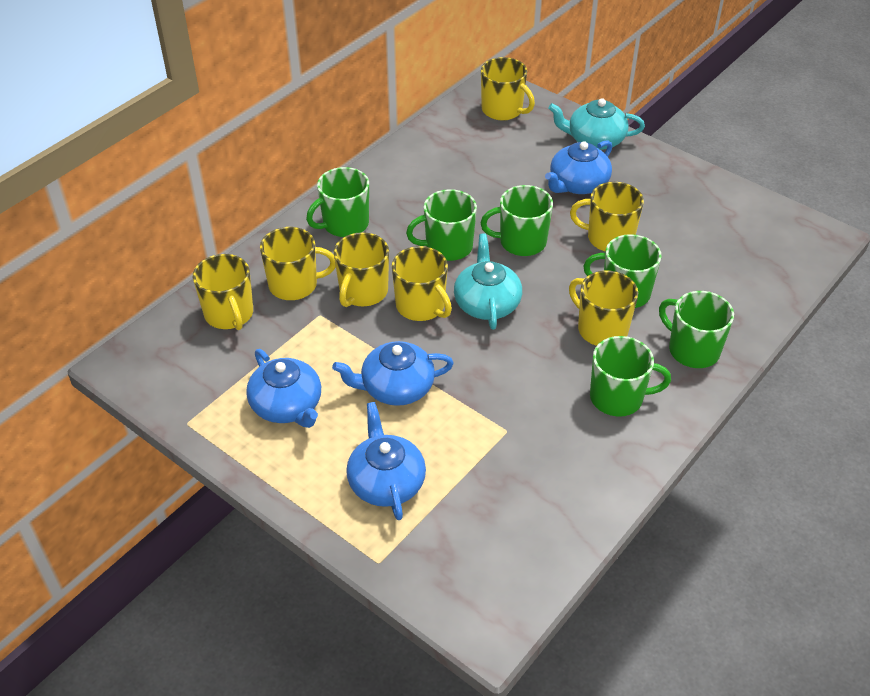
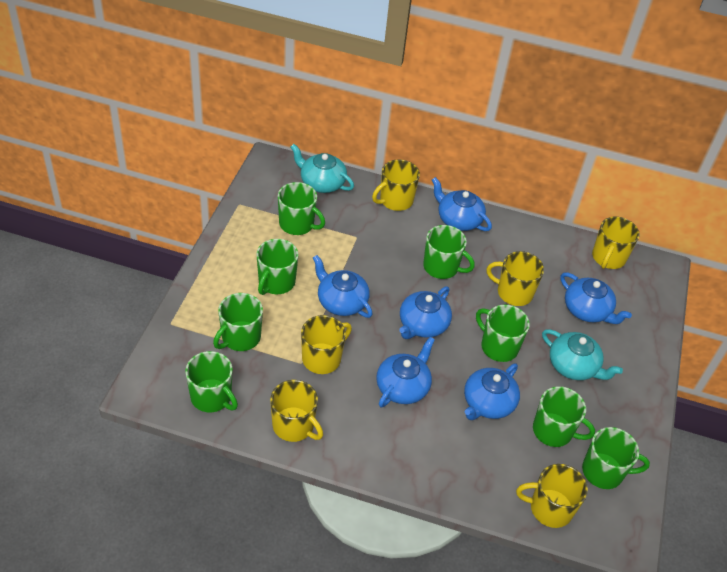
blue teapot: [246,349,321,428] [332,341,454,406] [346,402,426,520] [545,140,612,194] = 4 -> [313,255,373,318] [376,337,435,407] [399,286,452,339] [432,177,492,231] [464,363,520,420] [560,273,632,324] = 6
green mug: [306,167,369,237] [406,189,477,261] [480,185,553,256] [583,234,662,308] [590,336,671,417] [659,291,734,368] = 6 -> [185,351,238,412] [213,293,263,351] [257,239,299,295] [278,182,325,235] [423,225,475,279] [476,305,530,362] [533,386,595,447] [582,427,650,489] = 8
yellow mug: [193,254,253,330] [260,227,336,300] [334,232,389,307] [392,246,452,321] [481,57,535,121] [569,271,638,346] [570,182,644,252] = 7 -> [270,380,323,442] [301,315,352,374] [372,159,420,211] [486,251,544,306] [516,464,588,528] [592,217,640,269] = 6

